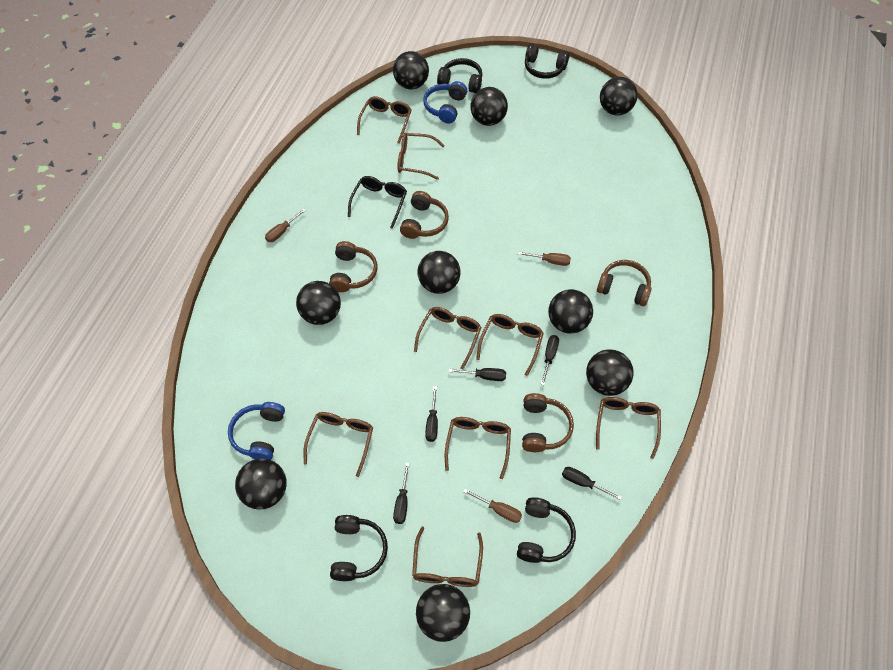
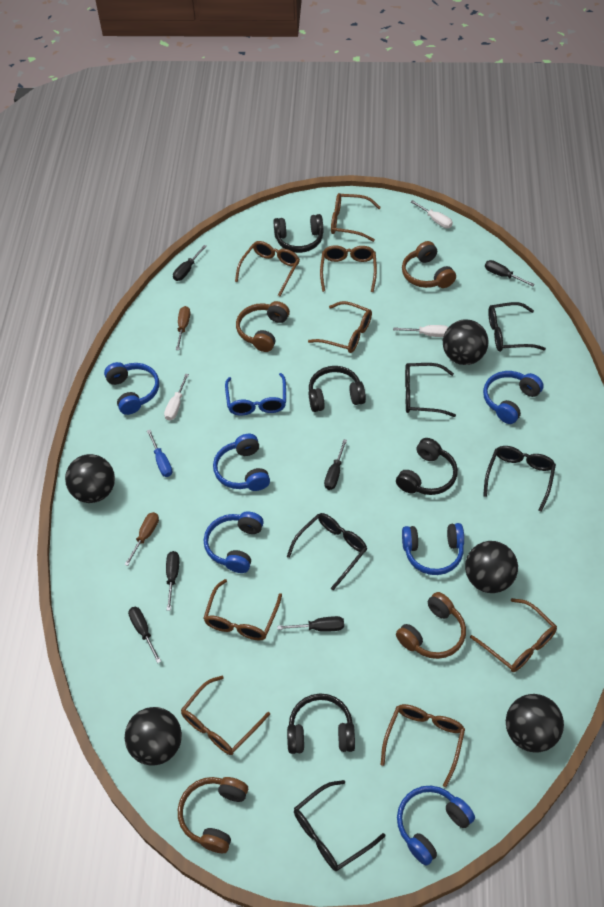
black ball: [235,459,287,510] [296,281,341,325] [393,51,429,89] [416,584,470,642] [417,251,461,294] [470,87,508,126] [548,289,593,334] [586,349,634,396] [600,77,638,115] = 9 -> [65,454,115,503] [125,707,182,766] [443,319,489,365] [465,541,518,593] [506,694,564,753] = 5
black glasses: [348,176,407,229] = 1 -> [287,513,367,590] [294,780,385,871] [405,363,456,417] [483,446,556,512] [488,302,546,352] = 5
black screwdriver: [393,463,410,524] [425,386,438,442] [449,368,506,381] [541,335,559,385] [562,467,621,500] = 5 -> [128,607,161,663] [166,551,180,611] [173,245,207,281] [277,616,344,632] [324,439,347,490] [485,260,535,286] = 6
blue glasses: none = 0 -> [225,373,286,416] = 1
blue headphones: [228,402,285,460] [423,81,467,124] = 2 -> [104,362,159,415] [204,511,264,573] [213,434,270,491] [397,786,475,866] [402,523,464,575] [483,371,544,424] = 6
blue screwdriver: none = 0 -> [147,430,172,477] = 1
brown screwdriver: [265,209,306,242] [463,489,522,523] [518,252,571,266] = 3 -> [124,512,159,566] [176,306,190,350] = 2
white screwdriver: none = 0 -> [164,374,189,421] [393,325,448,337] [411,200,453,228] = 3

